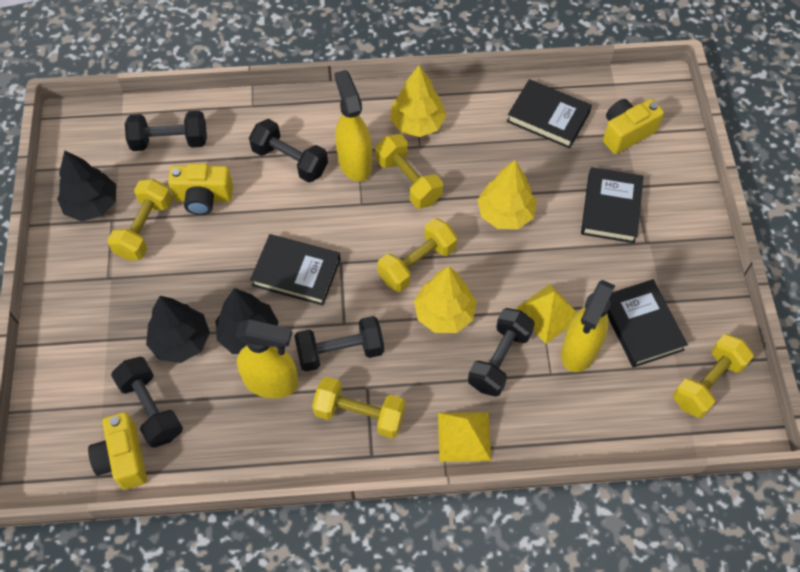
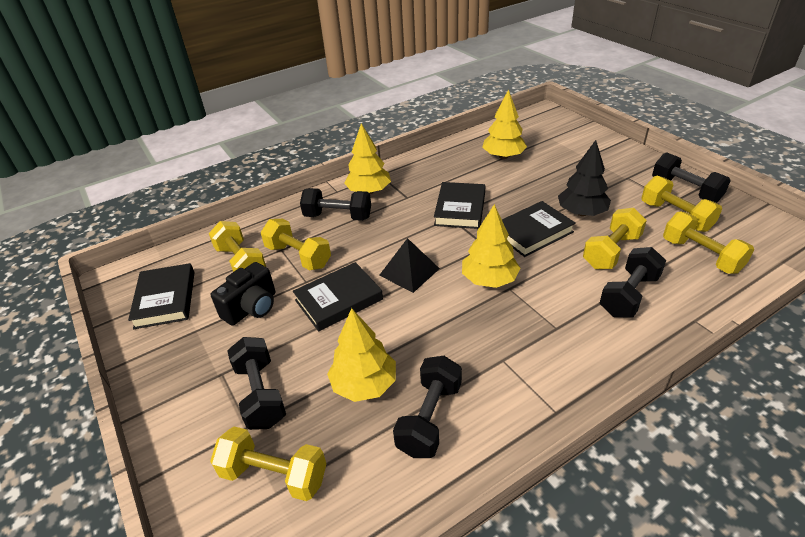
black camera: none = 0 -> [211,262,275,326] = 1
black pyramid: none = 0 -> [379,238,440,293] = 1
black tree: [57,150,116,221] [146,296,210,363] [216,288,279,354] = 3 -> [558,140,611,216] = 1
yellow camera: [88,412,147,490] [168,164,233,215] [603,99,664,154] = 3 -> none = 0
yellow dumbbell: [107,179,172,260] [312,377,406,439] [375,134,443,208] [377,218,457,292] [673,334,754,418] = 5 -> [209,221,266,272] [210,426,326,501] [261,219,331,270] [583,208,647,269] [641,176,722,232] [663,211,754,274] = 6
yellow pyramid: [438,412,491,462] [515,284,577,344] = 2 -> none = 0
yellow spray bottle: [235,320,298,398] [334,70,372,181] [561,280,615,372] = 3 -> none = 0
yellow tree: [390,65,446,137] [414,266,476,333] [477,160,537,229] = 3 -> [327,308,396,402] [344,123,391,194] [462,204,520,288] [482,89,527,159] = 4

